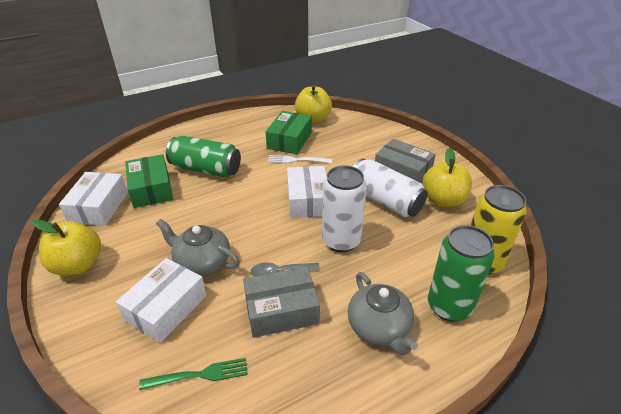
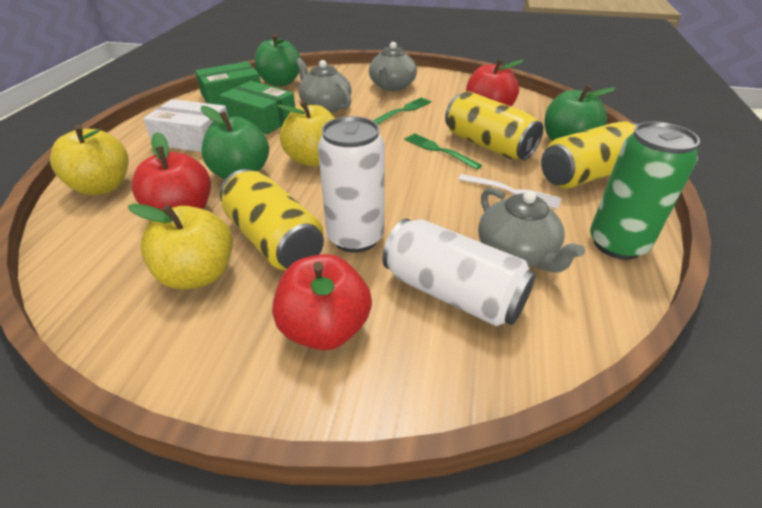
green apple: none = 0 -> [201,106,269,179] [255,34,301,86] [544,85,616,141] = 3
green can: [166,136,241,178] [428,225,495,322] = 2 -> [590,121,700,260] = 1
green fork: [139,358,248,390] = 1 -> [373,97,432,124] [404,133,482,170] = 2
grey box: [243,267,320,338] [375,139,436,183] = 2 -> none = 0
grey spoon: [250,262,320,276] = 1 -> none = 0
grey teapot: [156,219,240,276] [348,272,418,355] = 2 -> [296,58,351,113] [369,42,417,91] [478,188,585,272] = 3
red apple: none = 0 -> [131,132,211,210] [272,254,372,350] [466,59,524,106] = 3
white box: [59,172,128,226] [116,258,207,343] [287,166,327,218] = 3 -> [143,99,228,152] = 1
yellow can: [470,185,527,275] = 1 -> [220,169,324,270] [445,91,543,160] [541,121,638,189] = 3

